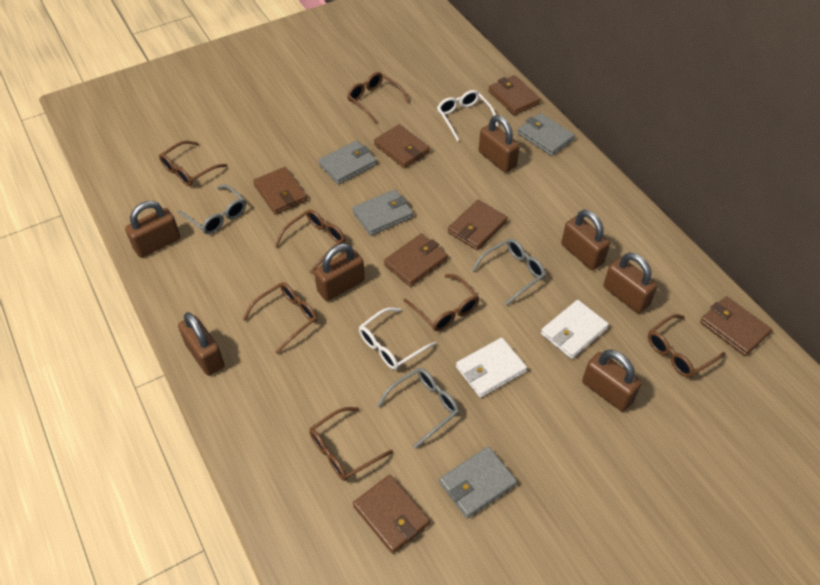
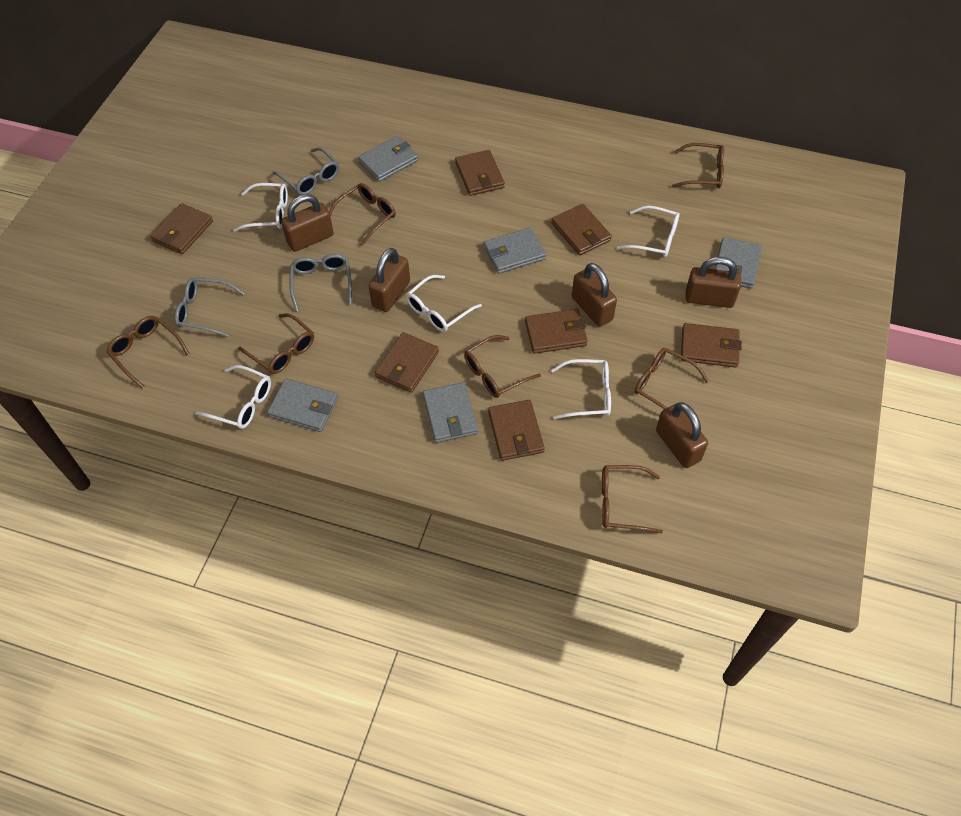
brown padlock: [125,201,180,258] [178,312,225,376] [314,244,365,301] [479,115,520,173] [561,210,610,270] [582,350,642,412] [603,253,658,313] = 7 -> [281,194,334,252] [369,248,410,312] [572,263,617,327] [656,402,708,468] [685,257,741,308] = 5
grey wallet: [318,141,377,184] [352,189,413,236] [439,446,517,519] [518,113,575,156] = 4 -> [267,378,338,432] [358,136,418,182] [423,382,478,443] [484,227,546,274] [715,237,762,289] = 5
white glasses: [359,307,436,370] [437,90,498,141] = 2 -> [195,365,271,429] [233,183,288,232] [406,275,482,332] [551,359,611,419] [617,206,680,258] = 5
white wallet: [456,338,527,398] [541,300,609,359] = 2 -> none = 0

